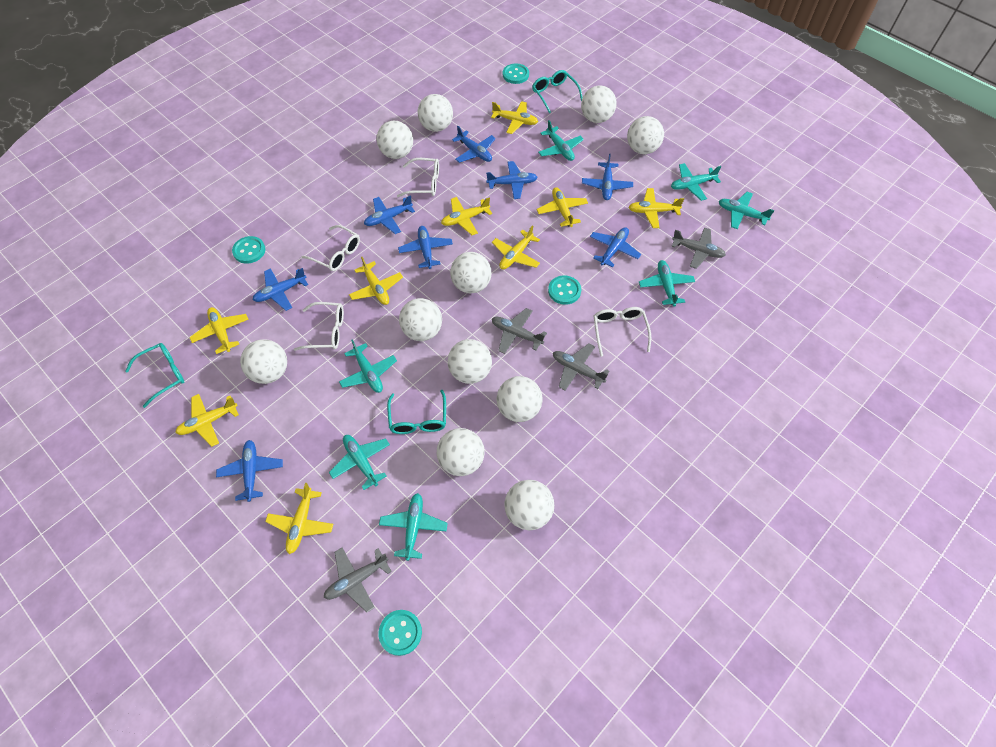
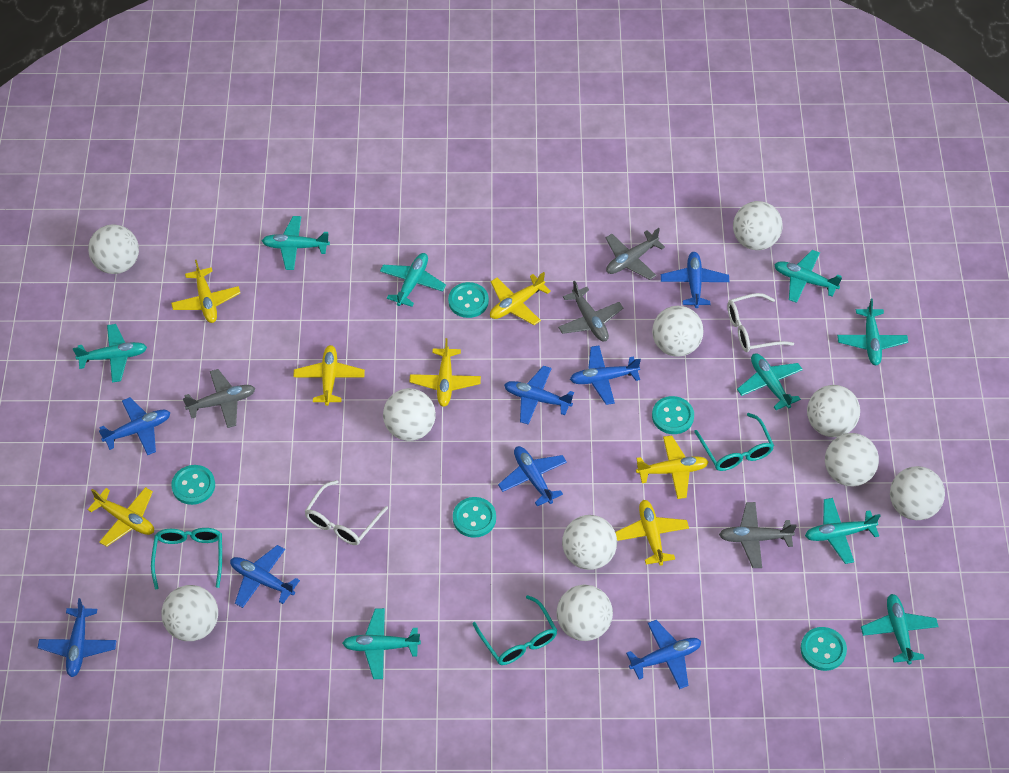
turquoise button: [232,236,266,264] [378,610,422,656] [503,63,529,84] [548,275,581,305] = 4 -> [171,465,215,505] [448,282,489,318] [453,497,496,538] [652,396,694,434] [800,627,847,671] = 5
turquoise plane: [329,435,390,490] [339,339,397,393] [379,493,448,561] [538,120,584,161] [639,260,695,306] [671,163,721,201] [719,192,774,229] = 7 -> [73,324,147,383] [262,216,330,270] [342,608,421,679] [380,253,446,307] [737,354,803,410] [774,250,842,303] [805,498,881,564] [837,298,908,365] [861,594,939,665] = 9
white ball: [240,339,287,384] [377,120,413,159] [399,298,442,341] [418,94,453,132] [437,428,485,476] [448,339,492,384] [450,252,492,293] [497,376,543,422] [504,480,554,530] [581,85,617,123] [627,116,664,154] = 11 -> [88,224,139,274] [161,585,218,641] [383,388,436,441] [557,585,613,641] [562,515,617,570] [652,306,704,357] [733,201,783,250] [807,385,860,437] [825,433,879,486] [890,466,945,520] = 10
white glasses: [294,302,344,351] [302,225,360,271] [397,158,439,197] [593,307,651,357] = 4 -> [305,480,388,545] [727,293,794,352] = 2
yellow plane: [175,394,239,447] [190,307,249,354] [265,483,333,554] [349,257,403,305] [441,197,492,235] [491,101,538,134] [492,225,540,269] [536,187,588,227] [629,188,684,228] = 9 -> [87,487,154,547] [171,260,240,323] [293,345,365,406] [409,338,481,407] [490,272,551,325] [615,500,689,566] [636,436,708,499] = 7

